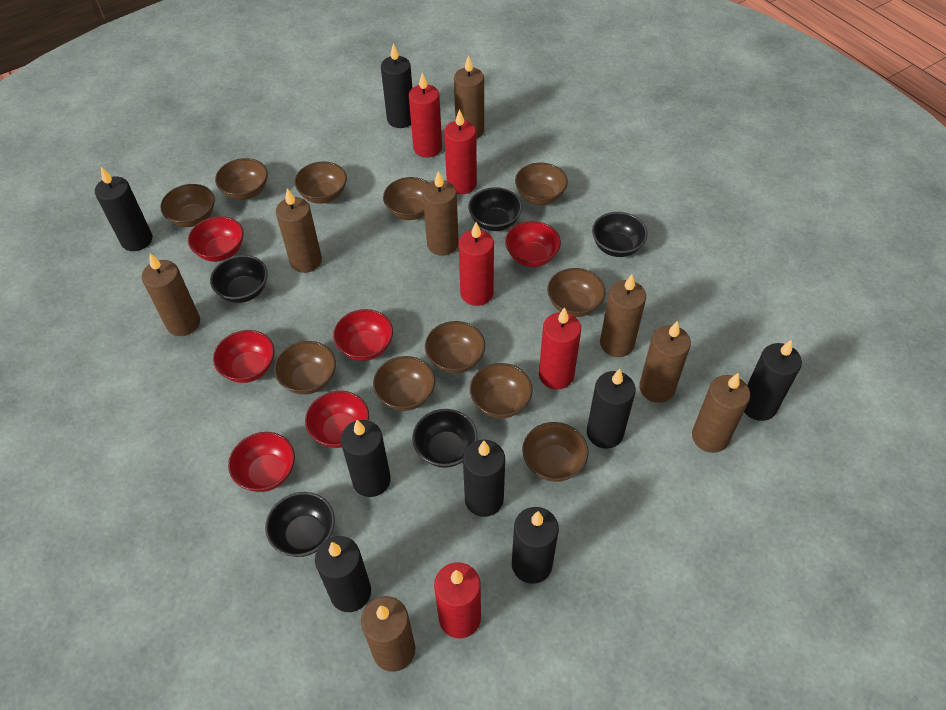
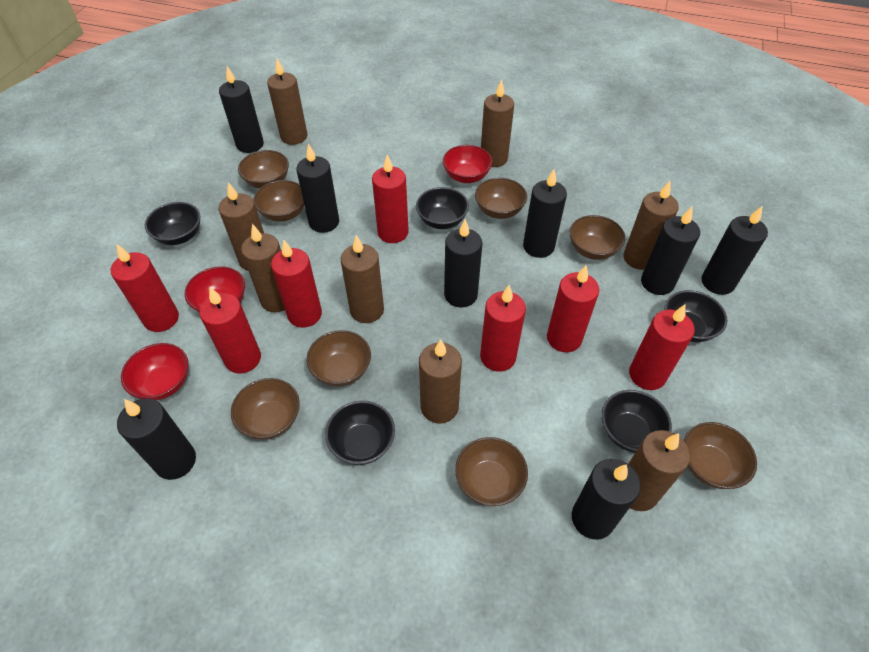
brown bowl: [161,184,215,227] [215,158,268,200] [274,341,336,395] [294,161,347,204] [373,356,435,411] [383,177,429,220] [425,321,485,373] [470,363,533,418] [515,163,568,205] [522,422,589,482] [547,268,606,317] = 11 -> [231,378,300,440] [238,150,289,189] [253,180,304,222] [306,330,371,387] [455,437,528,506] [475,178,527,219] [569,215,625,260] [684,422,757,489] = 8
red bowl: [188,216,243,262] [213,330,275,383] [228,432,295,492] [305,391,369,448] [333,309,393,361] [505,221,561,267] = 6 -> [121,343,189,400] [185,266,245,313] [443,145,492,183] = 3
red candle: [409,72,442,158] [434,562,481,639] [444,109,477,194] [459,222,494,306] [539,307,581,390] = 5 -> [111,244,179,332] [199,287,261,374] [271,239,322,328] [372,155,409,243] [480,285,526,372] [547,265,599,352] [629,305,695,390] = 7

